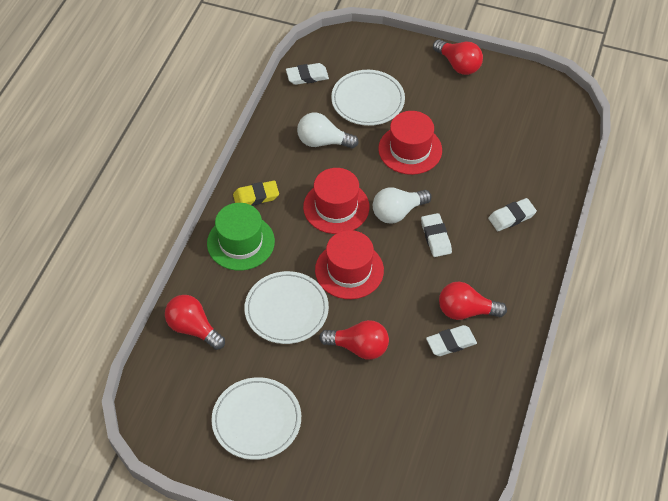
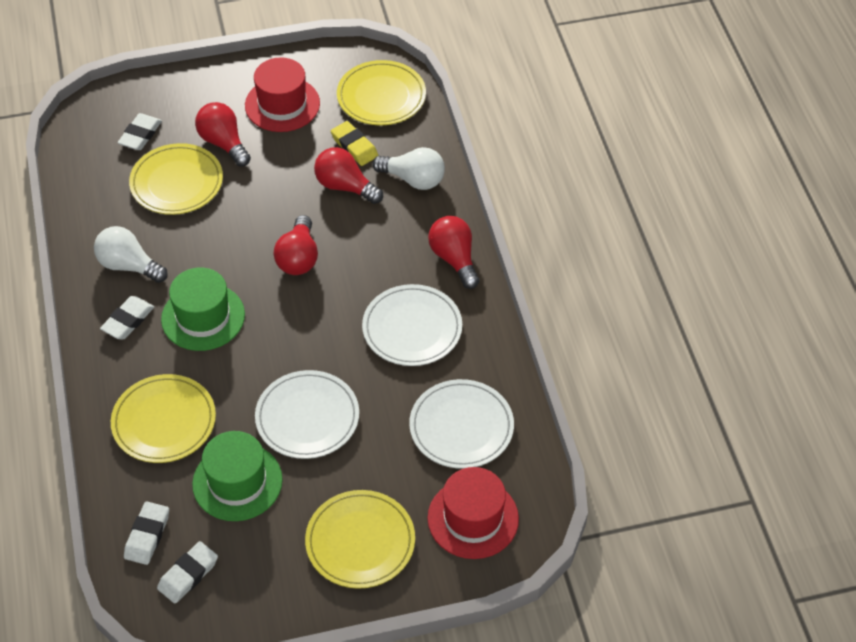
green hat: [207,203,275,271] = 1 -> [161,267,245,351] [192,431,283,521] = 2
red hat: [303,168,369,234] [315,230,384,299] [378,111,442,175] = 3 -> [245,57,320,132] [428,467,519,559] = 2
yellow plate: none = 0 -> [111,374,216,463] [129,143,223,215] [305,490,415,589] [337,60,426,125] = 4

